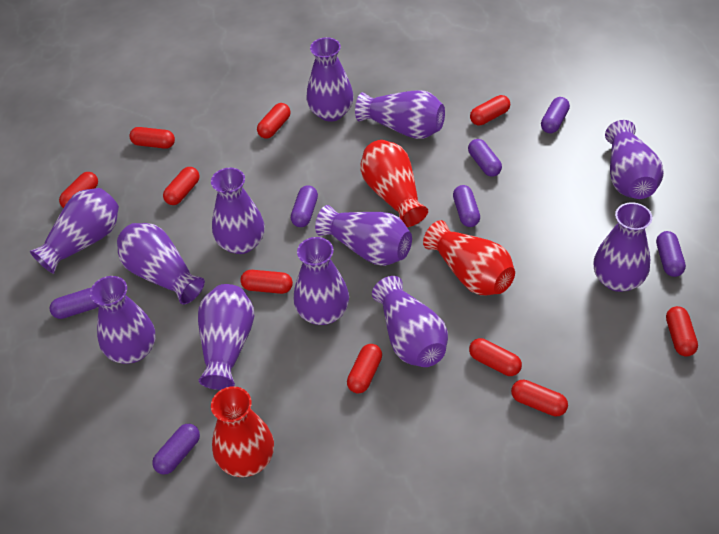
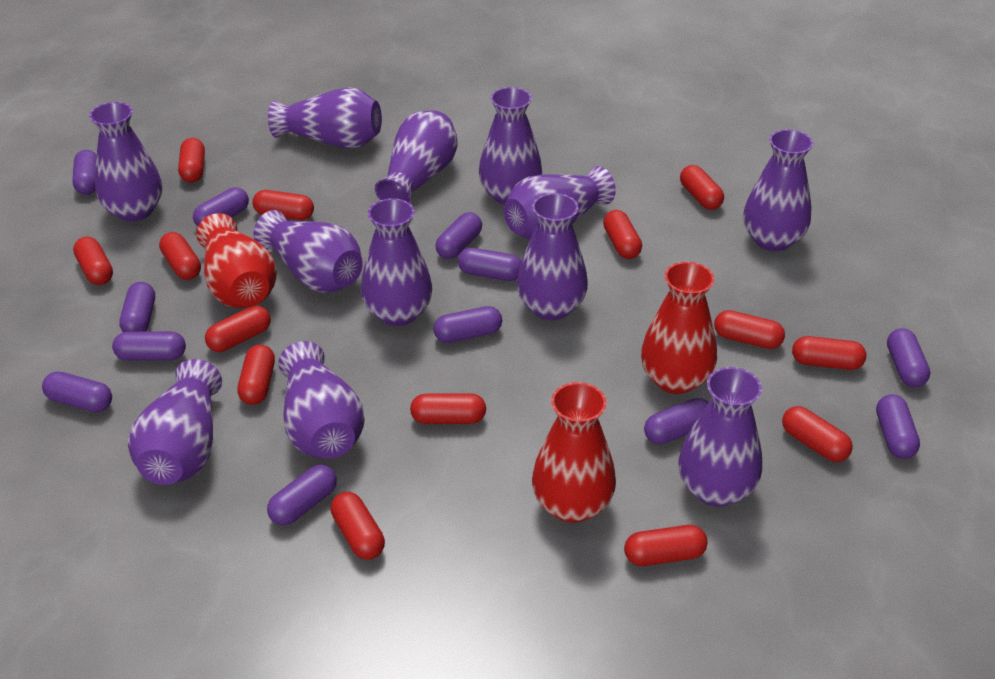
purple capsule: [50,288,99,319] [152,424,200,475] [291,185,318,227] [453,185,480,227] [468,139,502,177] [541,97,570,134] [656,231,686,277] = 7 -> [42,371,112,412] [73,150,97,195] [112,331,186,361] [119,282,155,332] [193,187,249,226] [267,464,337,525] [433,306,502,343] [435,212,482,259] [458,248,522,281] [644,398,709,444] [876,394,920,459] [887,328,930,387] = 12
red capsule: [59,172,98,208] [129,127,175,149] [163,167,200,205] [240,270,293,294] [257,103,291,139] [347,344,382,394] [469,338,522,376] [470,95,510,126] [511,380,568,417] [666,306,698,357] = 10 -> [73,237,113,285] [159,232,201,280] [178,138,205,183] [205,305,271,352] [237,345,275,405] [252,190,314,220] [331,492,385,560] [410,393,486,424] [603,210,642,259] [624,525,708,566] [680,165,724,210] [714,310,785,349] [782,406,853,462] [792,336,866,370] = 14

